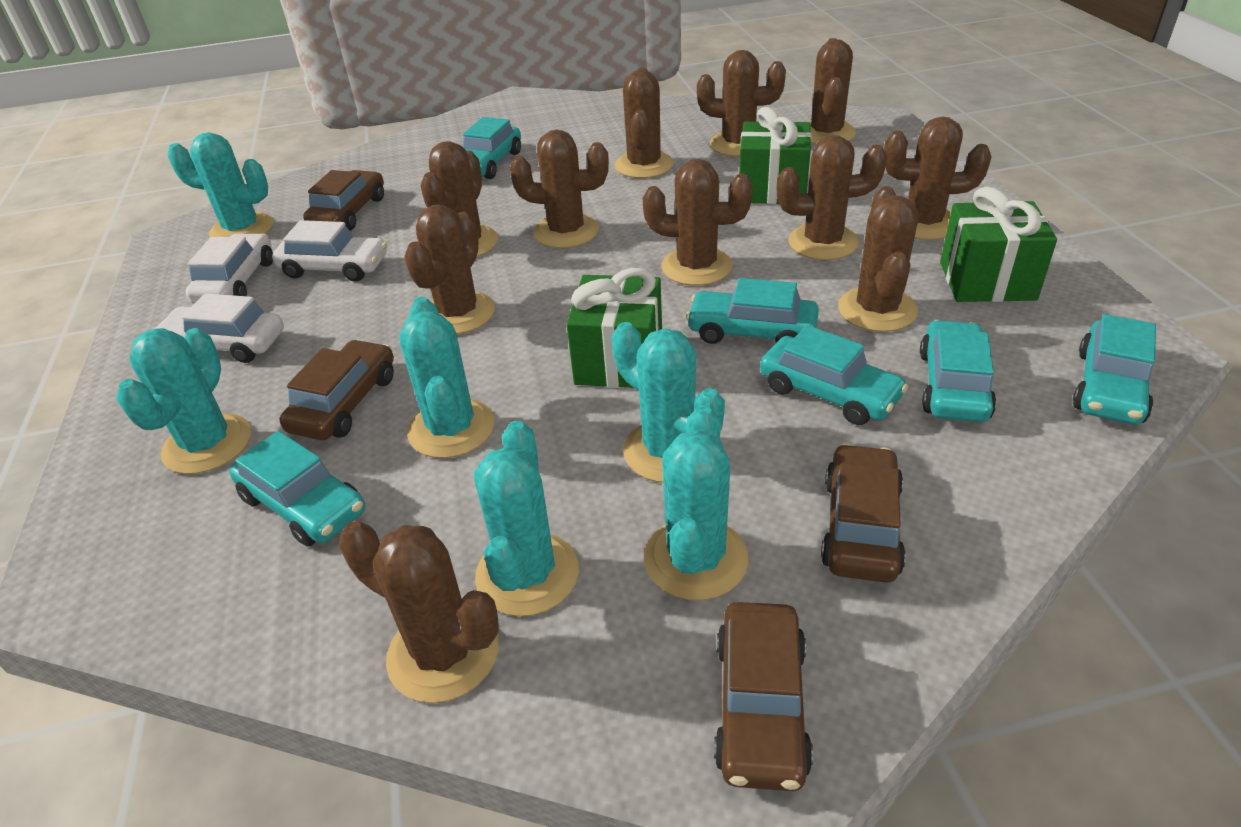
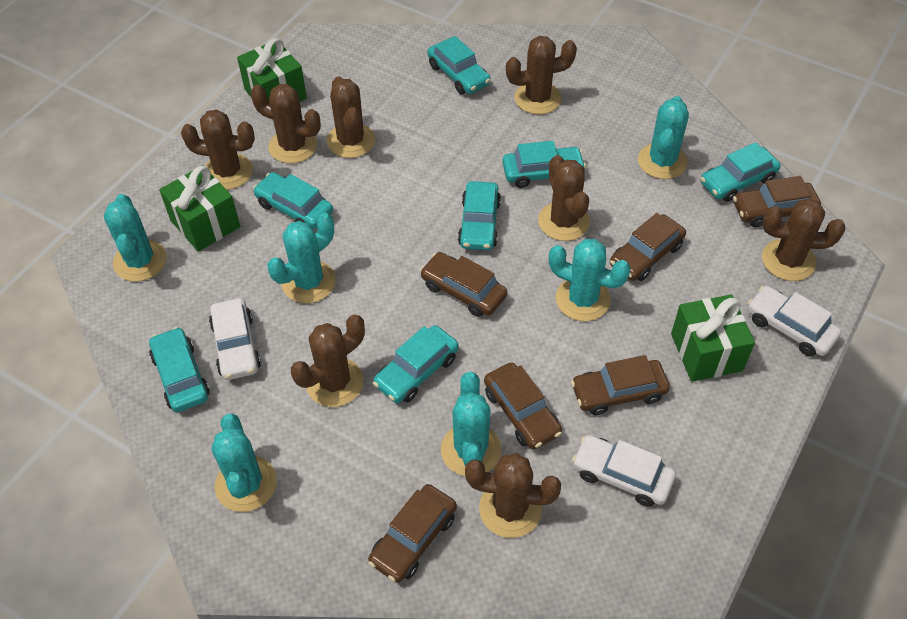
brown cactus: [339,521,499,703] [404,205,495,334] [420,141,498,257] [510,130,609,248] [615,68,674,178] [643,159,753,286] [697,50,786,156] [777,135,887,260] [808,38,856,144] [838,186,918,332] [884,117,992,240] = 11 -> [181,110,255,190] [251,84,321,163] [291,314,365,407] [327,76,375,158] [465,453,561,538] [506,36,577,114] [538,155,590,241] [762,198,845,281] = 8
brown car: [280,339,394,440] [303,170,384,231] [714,602,813,791] [821,444,906,583] = 4 -> [368,484,457,583] [420,252,507,317] [484,362,562,449] [571,355,670,415] [610,213,686,281] [733,176,821,227] = 6
turquoise car: [229,431,365,547] [463,117,521,179] [686,278,819,344] [760,325,908,425] [920,320,996,422] [1073,314,1156,424] = 6 -> [149,327,210,412] [253,172,333,229] [373,326,459,403] [427,36,491,94] [458,181,501,250] [502,141,586,188] [700,142,781,202] = 7

